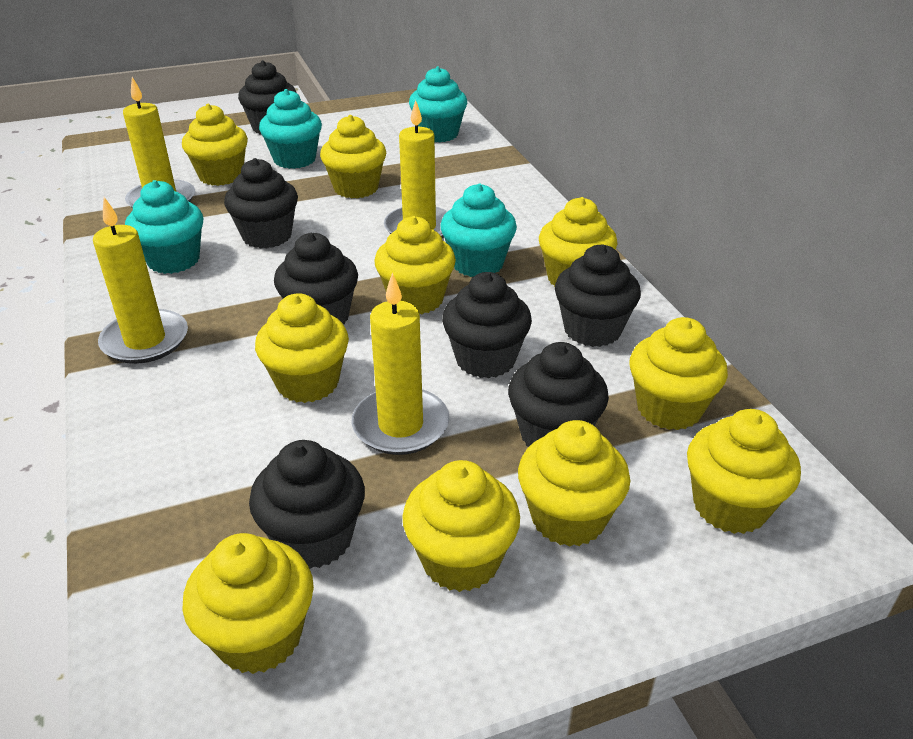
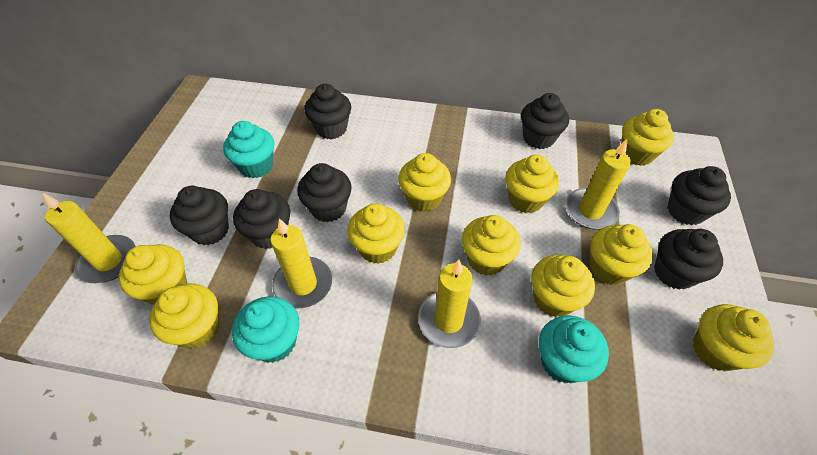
turquoise cupcake: [125,180,204,274] [259,89,322,169] [409,66,467,142] [441,183,517,277] = 4 -> [223,121,274,178] [232,296,299,363] [539,315,609,383] = 3

